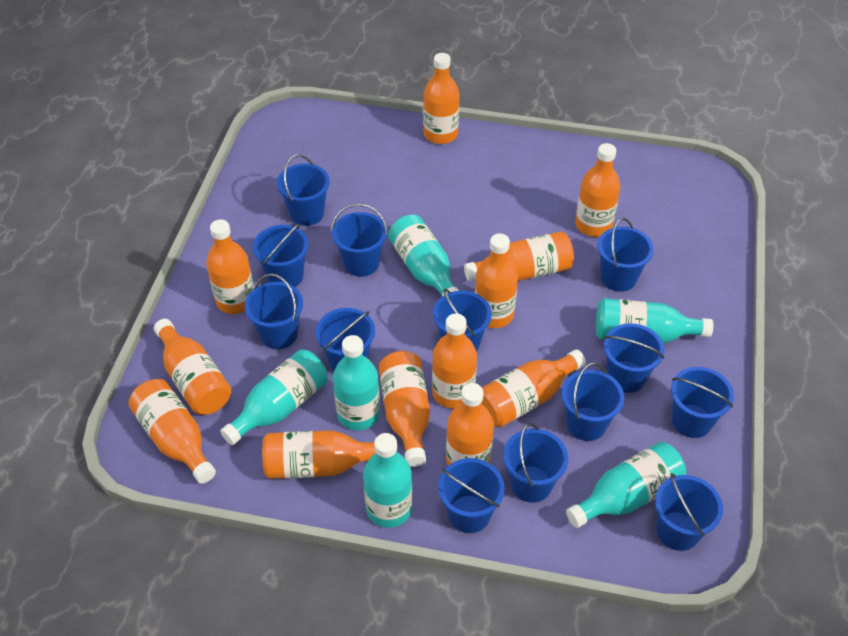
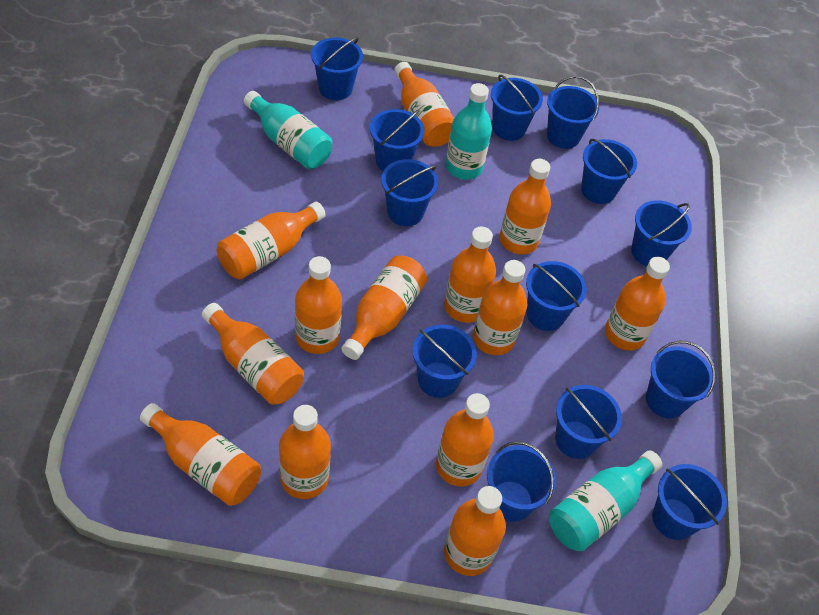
orange bottle: [128,379,216,484] [154,319,231,415] [206,219,254,314] [262,430,376,479] [379,351,430,467] [423,53,459,144] [432,313,477,409] [446,383,494,466] [464,231,574,281] [475,233,518,328] [481,349,586,428] [575,143,621,237] = 12 -> [140,403,261,506] [202,303,304,405] [217,202,326,280] [279,405,331,499] [295,256,342,354] [342,256,427,360] [394,62,454,147] [436,393,494,487] [444,226,496,323] [444,486,506,576] [473,260,527,355] [499,159,551,254] [605,257,670,351] = 13
turquoise bottle: [220,349,328,445] [333,335,380,430] [363,433,412,528] [388,215,459,296] [566,442,686,528] [596,298,713,343] = 6 -> [244,91,332,169] [445,83,492,180] [549,450,662,551] = 3

